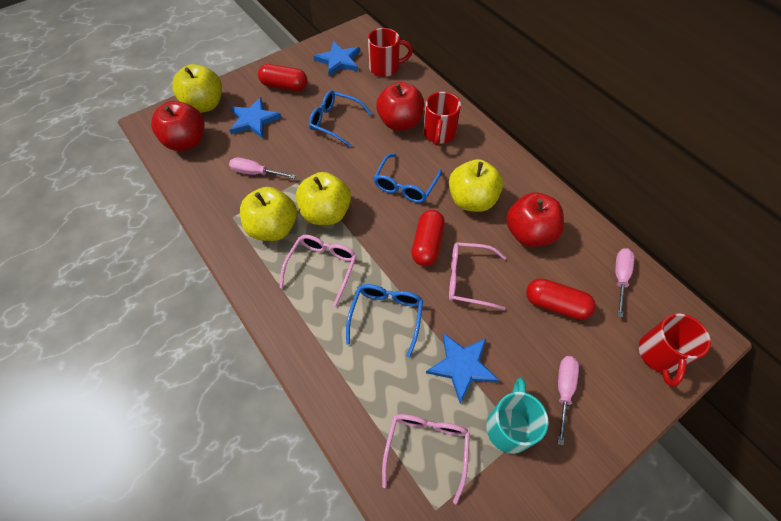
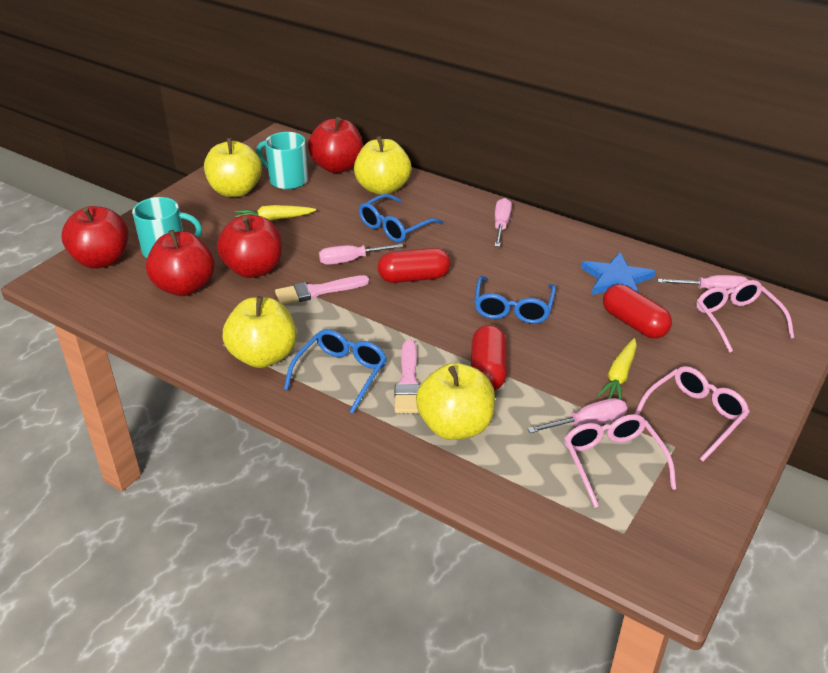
blue star: [229,97,282,139] [314,41,360,76] [426,333,499,403] = 3 -> [581,252,656,295] = 1
pink brush: none = 0 -> [275,275,369,304] [394,340,421,413] = 2
pink screwdriver: [229,157,296,179] [558,356,579,446] [615,248,634,318] = 3 -> [319,244,403,265] [495,198,512,247] [527,398,627,433] [657,275,749,290] = 4
red apple: [151,101,204,151] [376,82,424,131] [506,192,564,247] = 3 -> [61,206,128,269] [146,230,215,296] [217,215,282,278] [308,117,363,173] = 4
red mug: [368,28,413,77] [423,92,461,146] [639,314,711,387] = 3 -> none = 0
turquoise mug: [486,378,548,454] = 1 -> [132,197,202,258] [256,132,308,190] = 2
yellow carrot: none = 0 -> [235,205,316,220] [597,338,637,400] = 2

